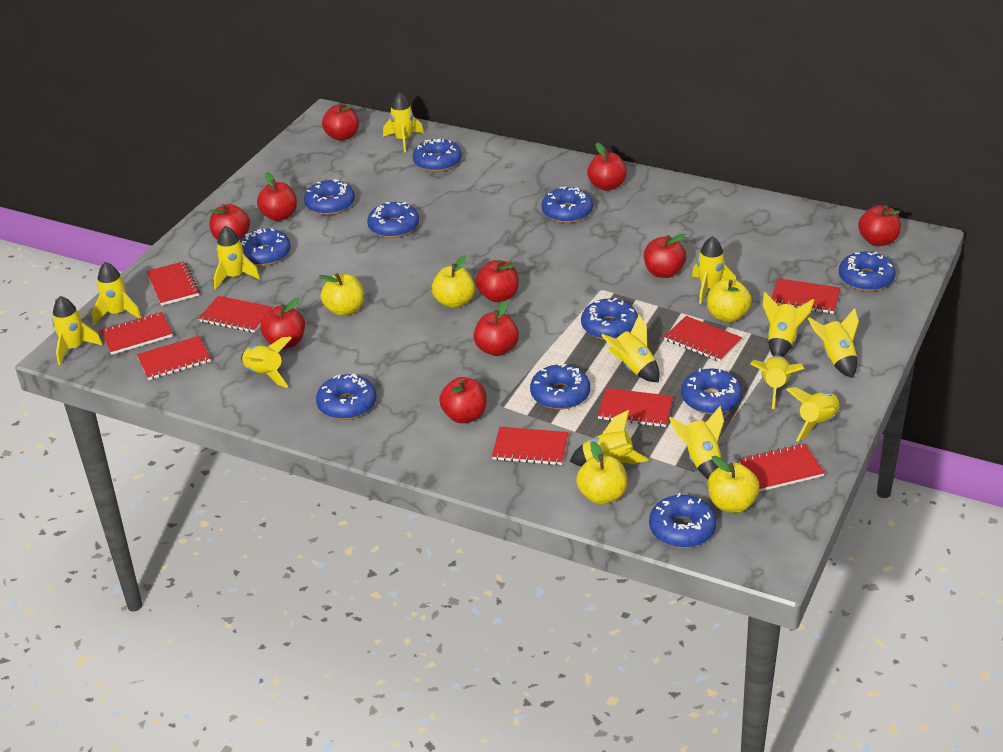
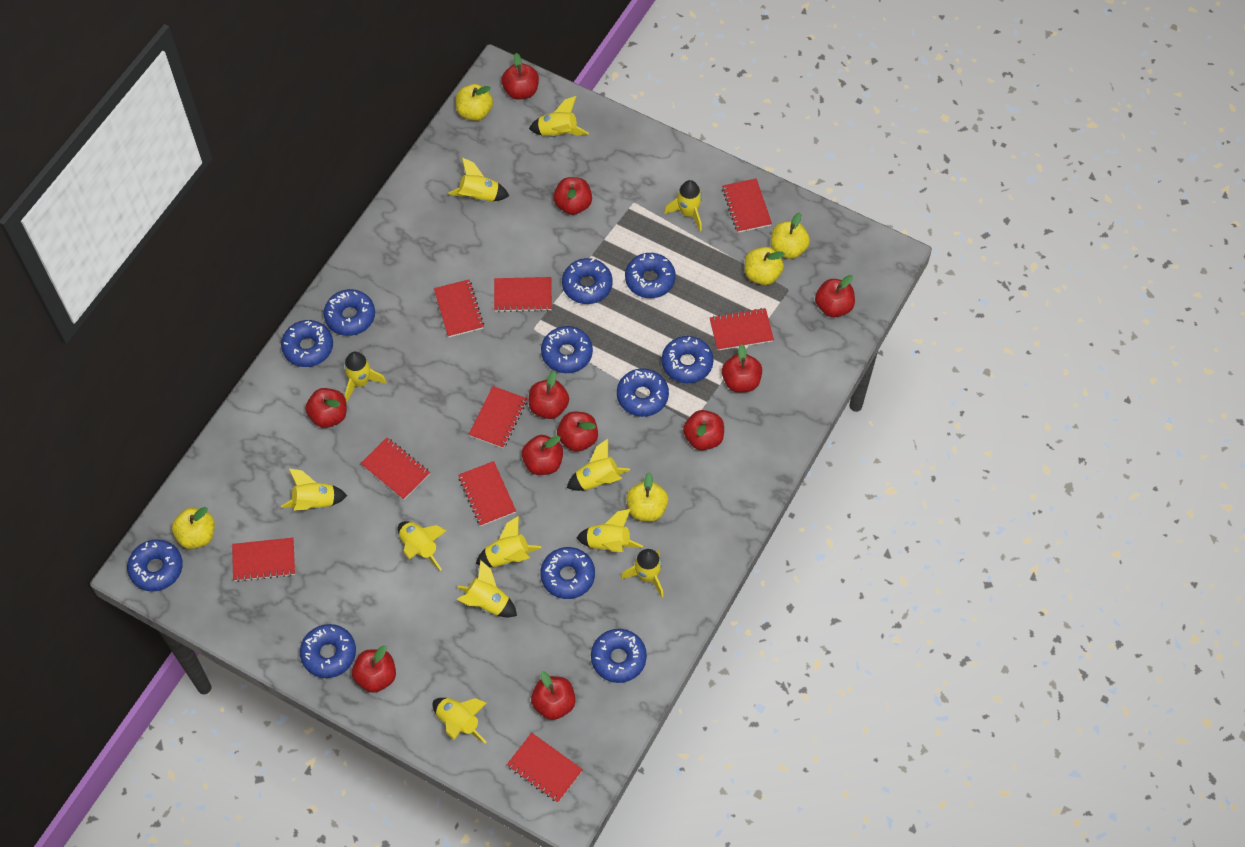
red apple: [209,204,250,240] [257,172,297,221] [260,298,305,349] [322,103,359,141] [439,377,487,423] [474,300,519,356] [476,260,519,302] [587,142,627,191] [644,234,686,278] [858,205,901,246] = 10 -> [305,388,347,428] [352,645,396,693] [501,53,539,100] [522,435,563,475] [529,371,569,419] [531,671,575,720] [553,177,592,215] [557,412,598,452] [683,410,724,450] [722,344,762,392] [815,275,855,317] = 11
yellow rocket: [52,296,103,365] [92,262,141,325] [214,226,260,290] [241,337,292,388] [383,92,424,152] [569,410,649,466] [601,315,660,382] [669,406,724,479] [692,236,736,304] [750,355,804,409] [763,292,814,357] [786,387,840,442] [808,308,859,378] = 13 -> [281,468,347,511] [344,352,386,402] [398,521,447,571] [433,698,487,744] [448,158,509,202] [457,560,517,617] [476,516,541,567] [529,96,589,137] [567,439,630,491] [577,509,643,552] [621,549,664,597] [664,180,702,231] = 12

